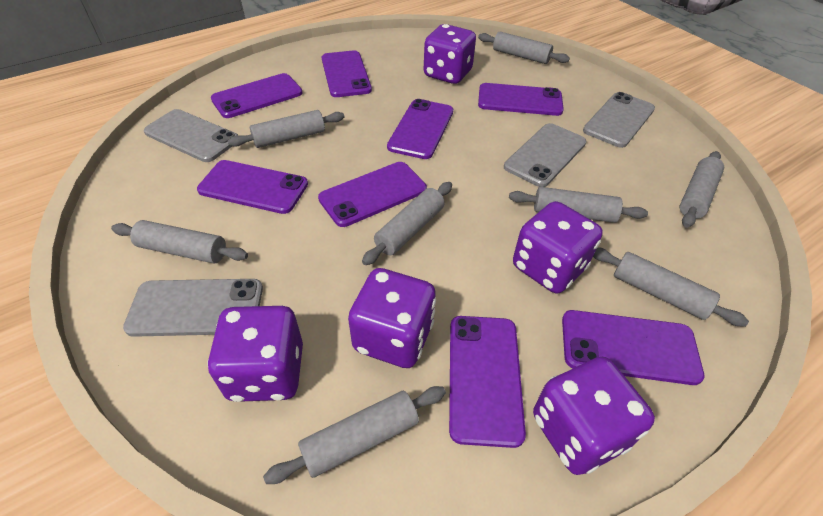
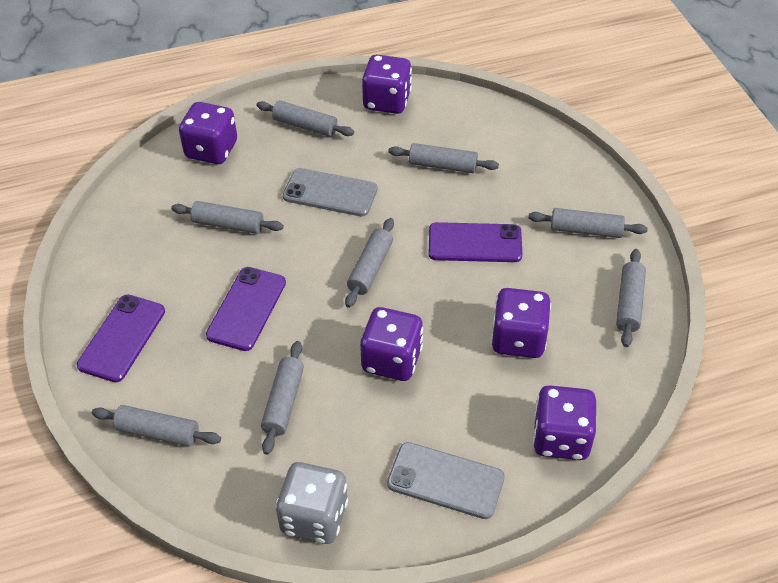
grey dice: none = 0 -> [276,462,348,544] = 1
grey phone: [123,279,263,337] [144,109,238,162] [504,123,586,187] [583,92,655,148] = 4 -> [283,168,378,216] [387,442,505,519] = 2
purple phone: [197,160,308,214] [211,73,302,118] [318,162,427,227] [322,50,372,97] [387,99,453,159] [449,316,526,448] [478,83,564,116] [562,310,704,385] = 8 -> [77,294,165,382] [206,267,286,351] [429,222,522,262] = 3

